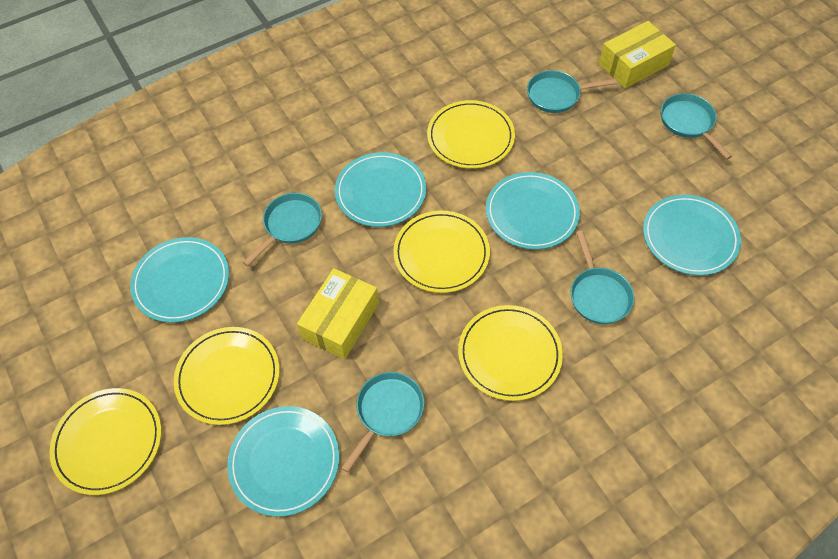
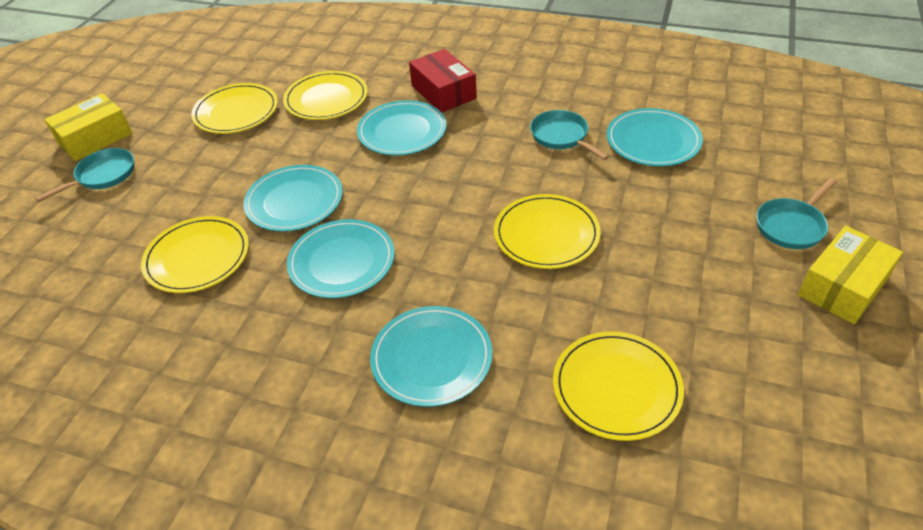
red box: none = 0 -> [409,49,477,112] = 1
turquoise pan: [243,193,322,266] [341,372,424,473] [527,70,617,113] [571,231,634,324] [661,93,732,159] = 5 -> [35,148,134,202] [530,110,609,160] [756,178,837,249] = 3

